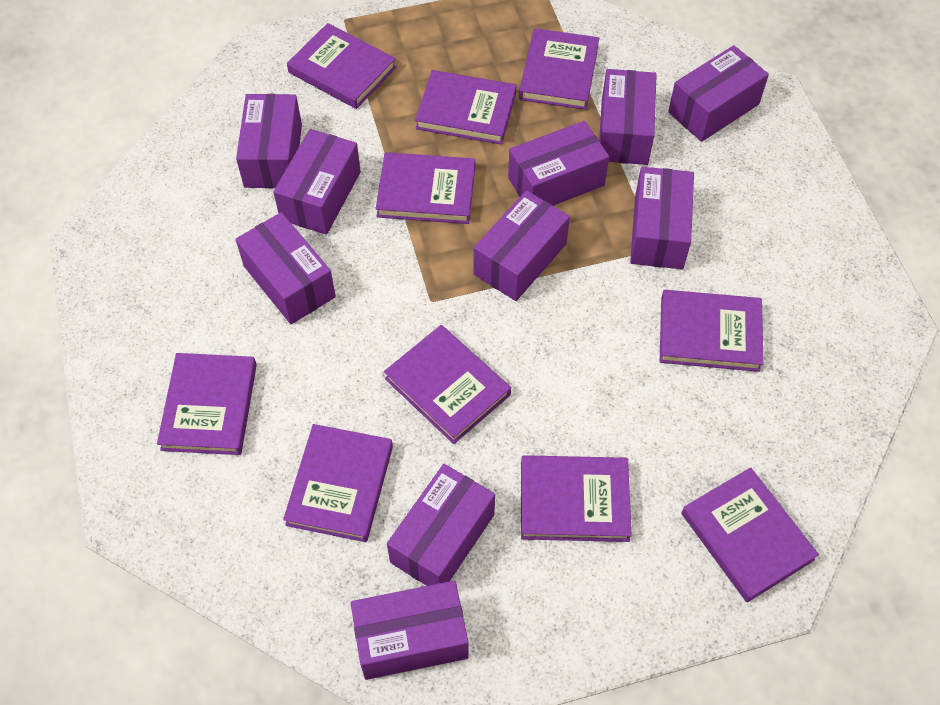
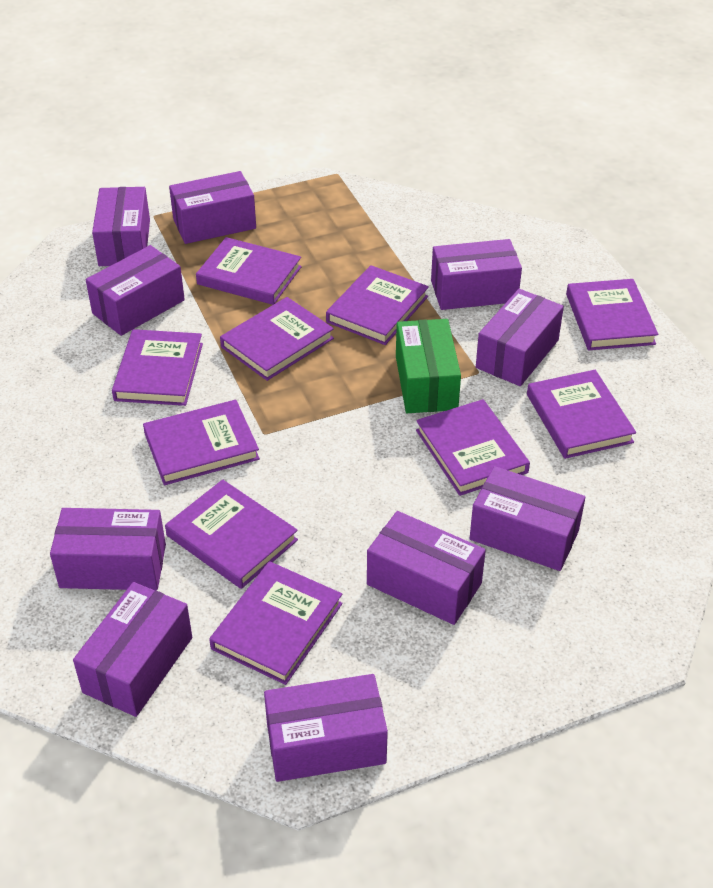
green box: none = 0 -> [396,319,461,413] = 1

